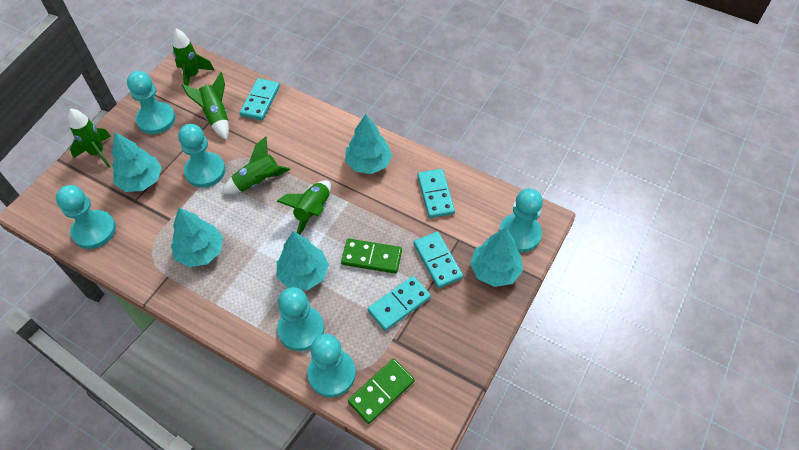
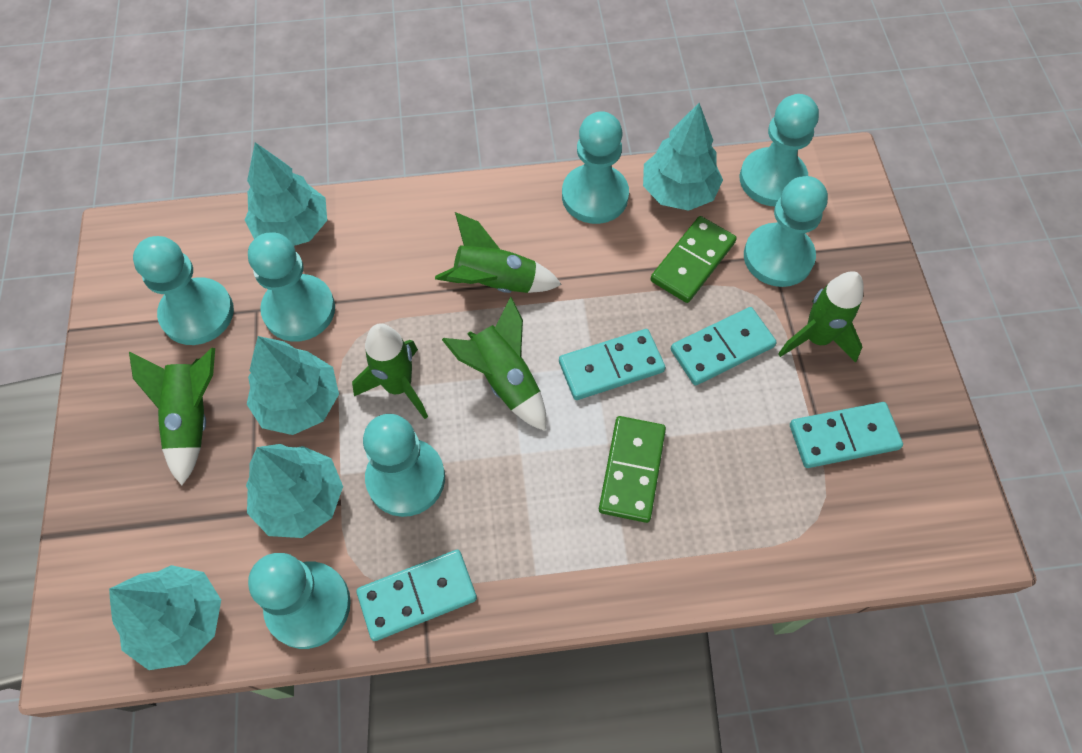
turquoise pawn: [56,185,116,249] [127,71,176,134] [178,124,225,188] [277,287,324,351] [307,334,356,397] [499,189,543,253] = 6 -> [133,236,234,345] [248,232,335,342] [248,553,351,649] [363,414,445,517] [562,111,629,224] [740,94,819,206] [744,176,828,287] = 7

